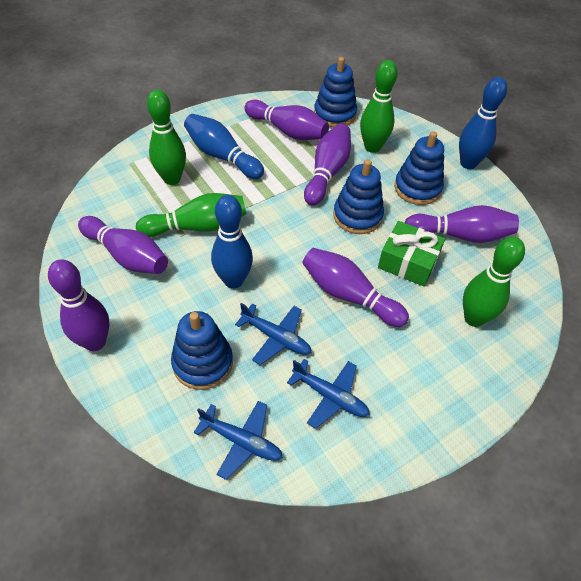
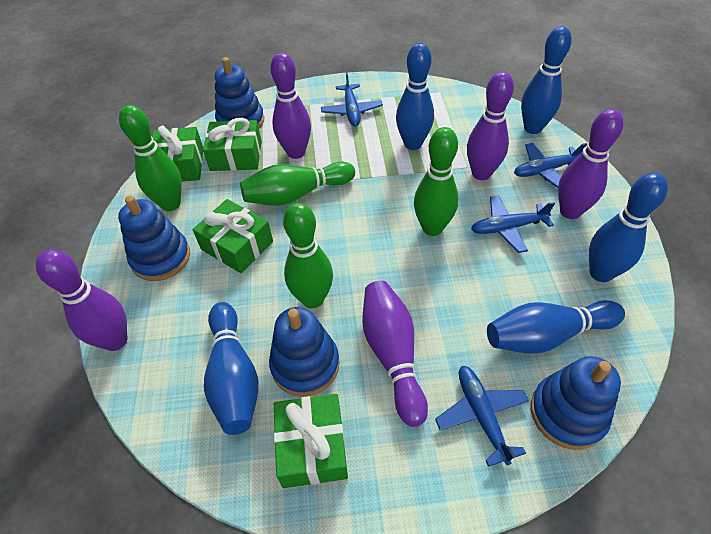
blue bowling pin: [184,114,264,179] [211,195,253,289] [459,77,507,169] = 3 -> [204,302,258,435] [396,43,434,150] [487,300,625,354] [521,26,572,134] [589,173,668,282] = 5
blue plane: [194,401,283,480] [235,303,311,365] [287,359,370,429] = 3 -> [321,73,383,127] [435,366,529,467] [471,195,555,253] [514,143,588,188] = 4
green gift: [378,221,445,287] = 1 -> [152,126,203,182] [193,199,273,273] [203,118,262,171] [274,394,348,488] = 4
purple bowling pin: [48,259,109,351] [78,216,168,274] [244,99,329,140] [302,248,409,327] [304,124,351,205] [405,205,519,243] = 6 -> [36,249,128,351] [270,53,311,159] [362,281,428,427] [467,72,514,180] [558,109,624,219] = 5

